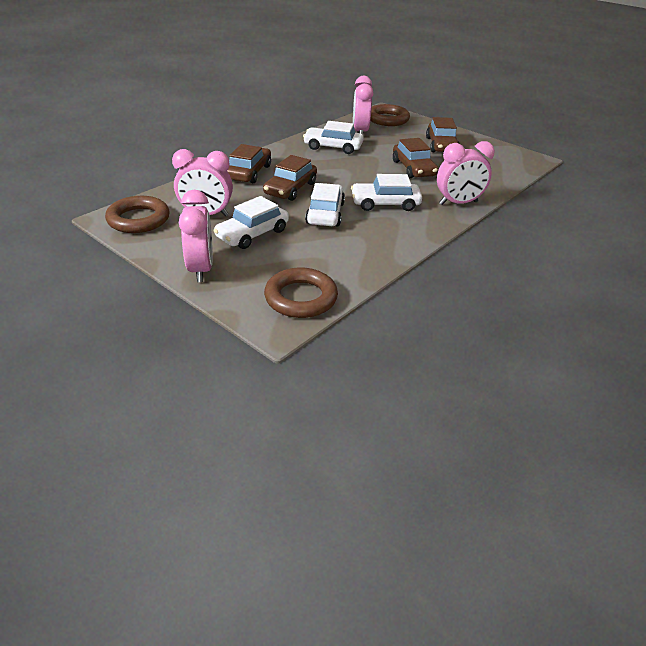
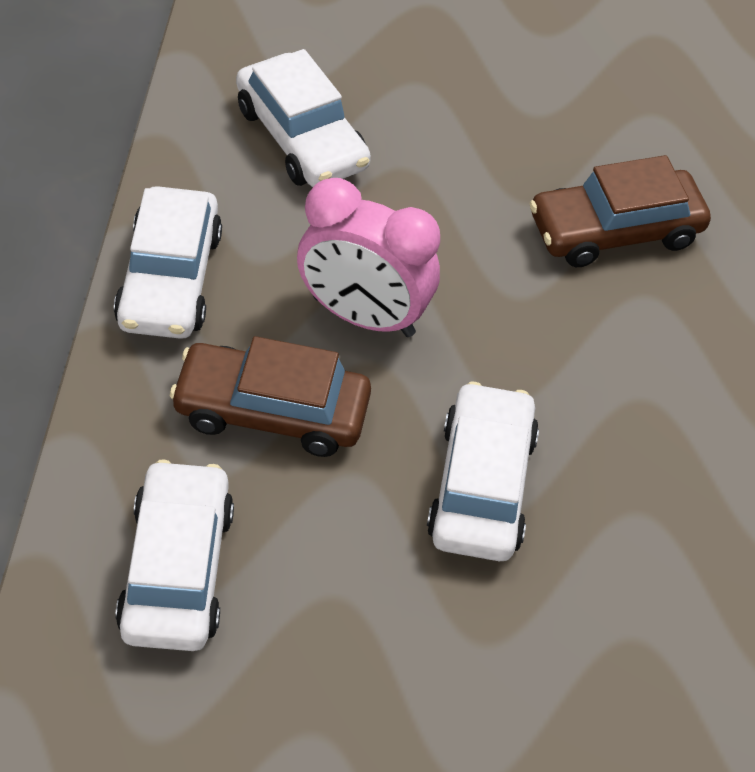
brown car: [227,144,271,183] [263,155,317,201] [393,138,438,178] [426,117,459,152] = 4 -> [170,336,371,457] [530,155,711,267] = 2
brown ring: [105,196,170,233] [264,268,338,318] [371,104,410,126] = 3 -> none = 0
pink clock: [172,149,233,216] [179,190,213,282] [353,76,373,134] [437,141,495,205] = 4 -> [297,178,440,337] = 1

